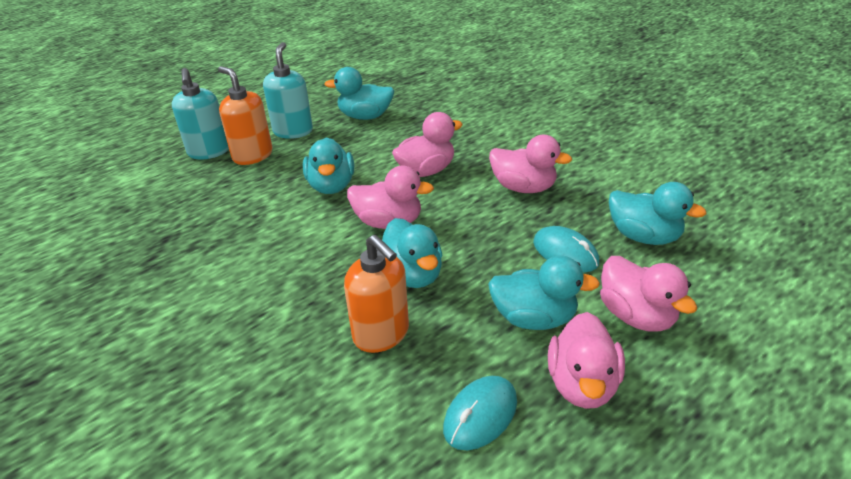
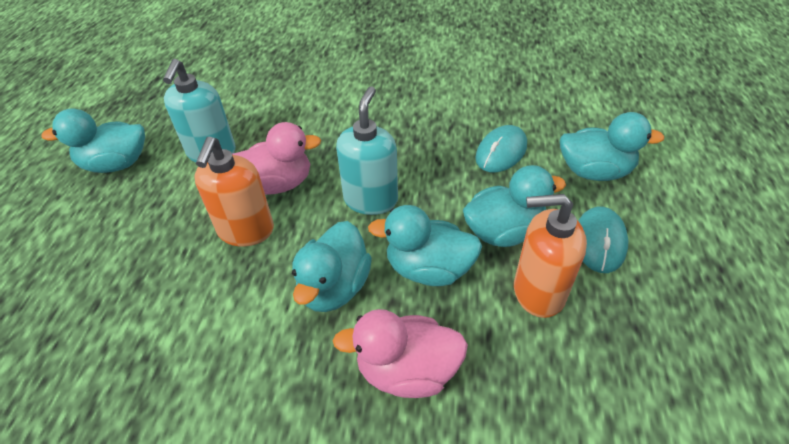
pink duck: [347,166,434,229] [392,112,463,177] [489,135,572,193] [548,312,625,409] [600,256,697,332] = 5 -> [232,122,321,195] [333,309,468,398] = 2

